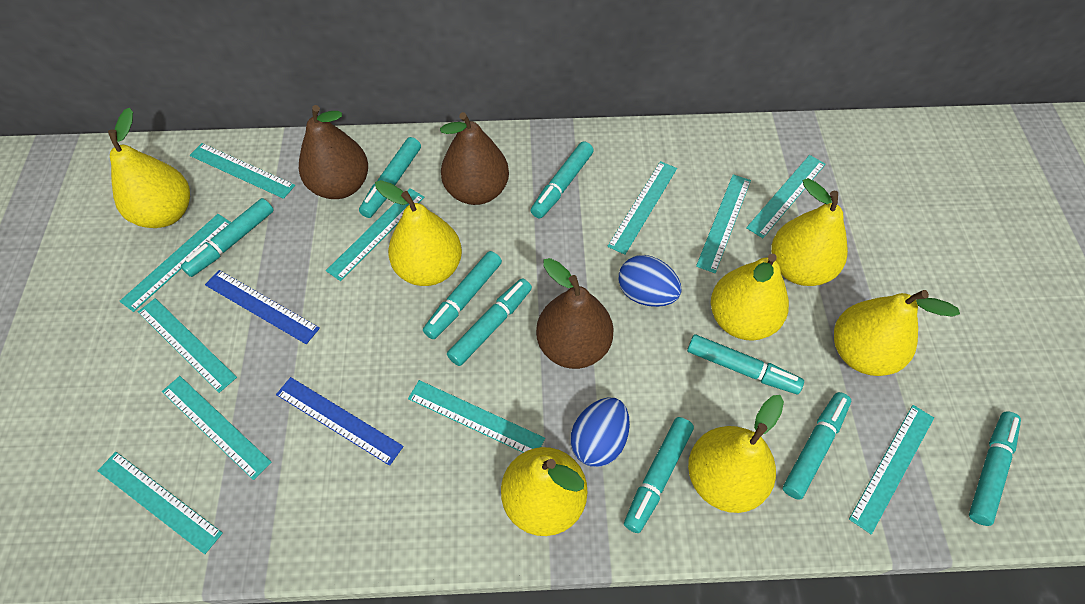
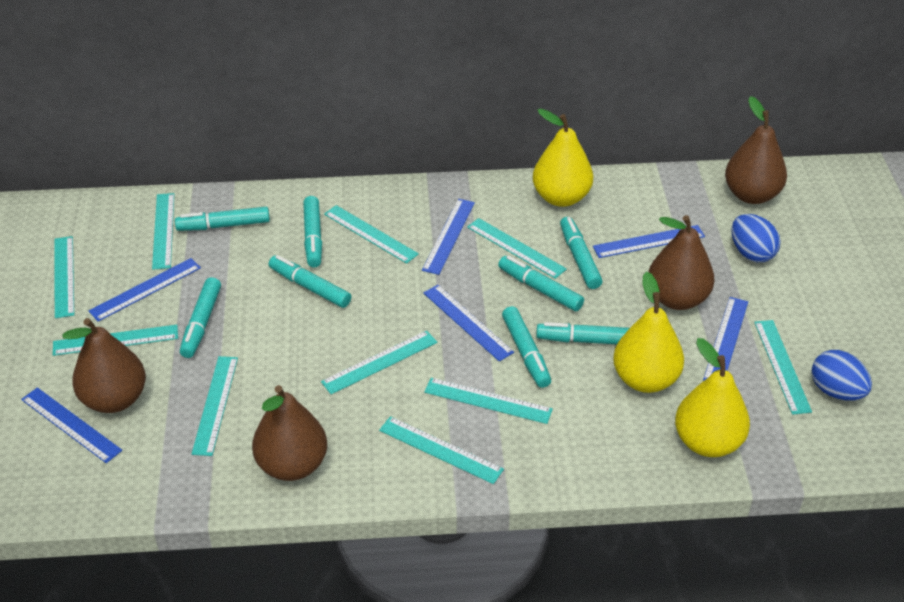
blue ruler: [205,270,320,344] [276,377,404,466] = 2 -> [21,387,122,463] [89,258,201,322] [422,199,475,275] [423,285,514,362] [593,225,705,258] [703,297,748,381] = 6
brown pear: [299,105,368,199] [440,112,509,205] [536,258,614,369] = 3 -> [62,318,146,413] [252,385,327,481] [649,215,714,310] [725,96,787,204] = 4
turquoise marker: [181,198,274,277] [359,137,421,218] [423,251,502,339] [447,278,532,366] [531,141,594,218] [624,417,694,533] [687,335,804,394] [783,392,851,500] [969,411,1021,526] = 9 -> [175,207,270,231] [180,277,221,358] [269,255,351,308] [303,196,322,267] [498,256,584,311] [502,306,551,388] [536,322,630,344] [560,217,602,289] = 8
turquoise ruler: [98,452,223,554] [119,214,231,312] [138,298,237,393] [162,376,272,480] [190,143,295,199] [326,188,425,281] [408,380,545,453] [607,161,677,255] [696,174,751,273] [746,155,826,238] [849,405,934,534] = 11 -> [53,325,178,356] [54,236,74,318] [152,193,174,270] [192,356,238,456] [321,330,437,394] [324,205,419,264] [379,416,504,484] [424,378,553,424] [467,218,567,279] [754,320,812,415] = 10
yellow pear: [108,108,190,228] [375,180,462,286] [501,447,587,536] [688,395,784,513] [711,254,789,341] [771,178,848,286] [834,290,960,376] = 7 -> [533,109,593,207] [613,272,684,393] [675,338,750,457] = 3

